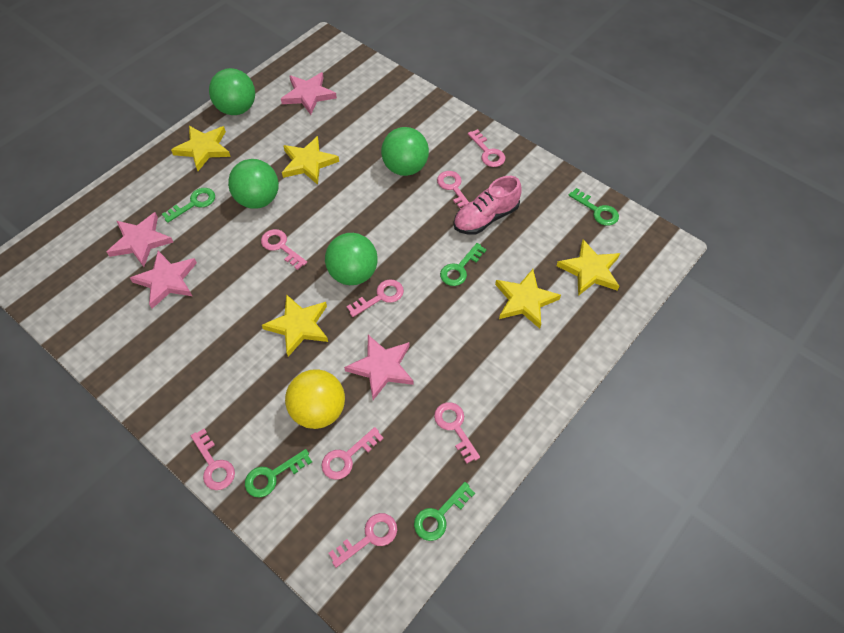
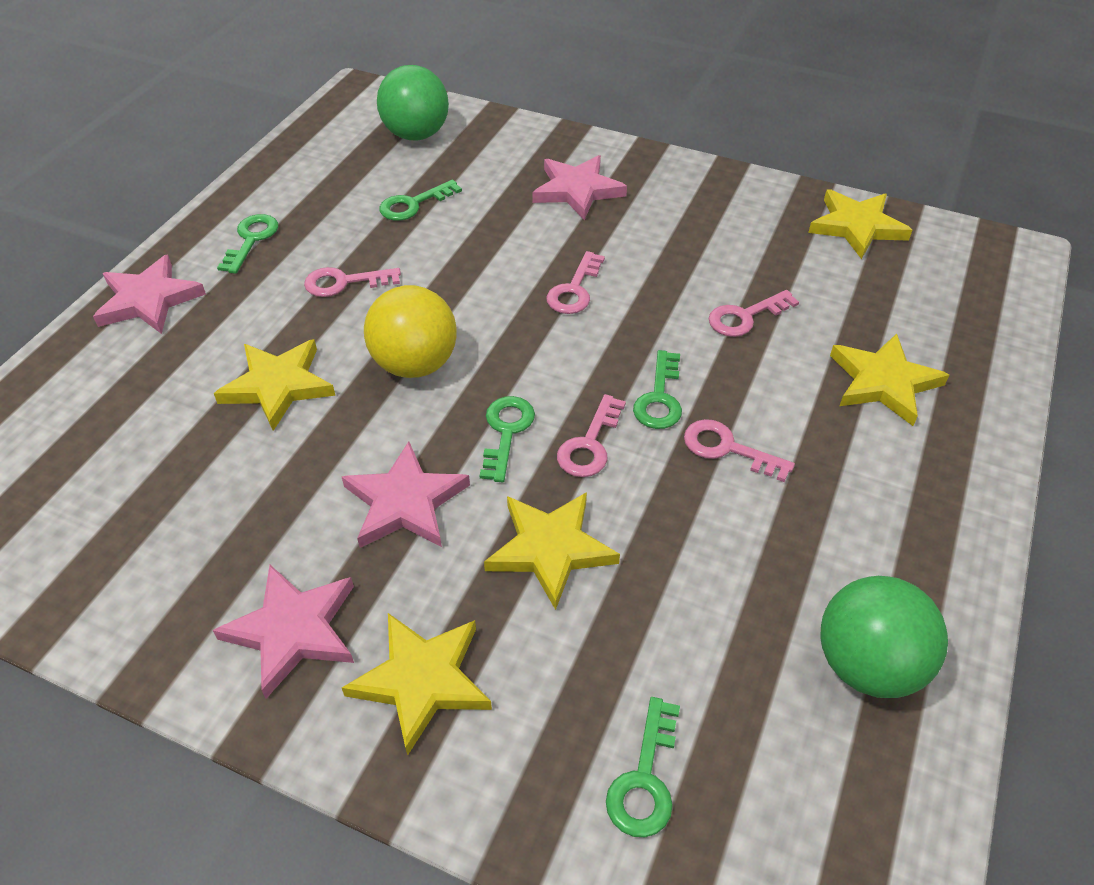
green ball: [209,68,255,115] [228,159,279,209] [325,233,378,285] [381,127,429,176] = 4 -> [377,65,449,140] [821,576,948,698] = 2
pink key: [191,429,235,490] [261,229,307,270] [321,427,384,480] [328,513,397,568] [346,280,404,317] [434,402,480,463] [437,171,469,209] [468,129,505,167] = 8 -> [304,267,401,297] [546,251,605,314] [557,394,626,477] [684,419,795,482] [708,290,799,337] = 5
pink shoe: [453,176,522,235] = 1 -> none = 0

